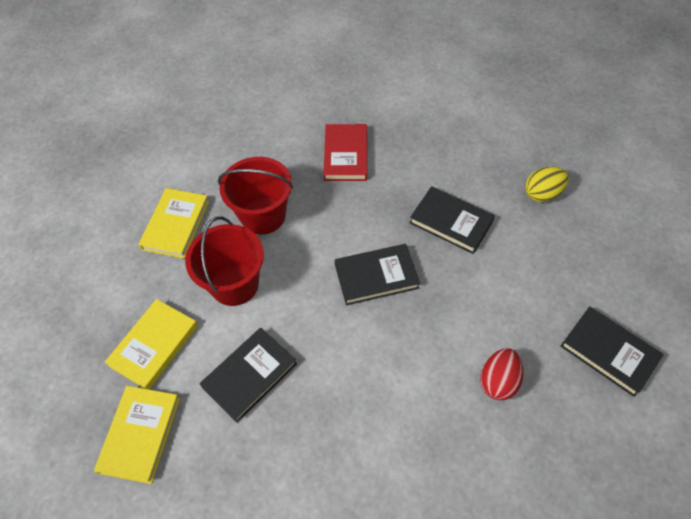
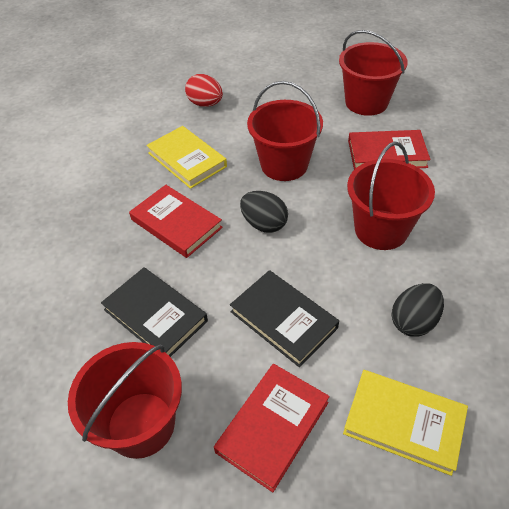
black book: [200,328,297,423] [335,244,420,305] [410,186,495,254] [561,307,664,397] = 4 -> [101,267,208,357] [230,270,339,367] = 2
black egg: none = 0 -> [240,191,288,233] [392,283,444,337] = 2
red book: [323,124,367,181] = 1 -> [129,185,223,258] [214,364,330,492] [348,130,430,170] = 3
red bucket: [185,217,264,306] [218,157,293,234] = 2 -> [68,342,182,459] [247,81,323,181] [339,30,407,116] [347,142,435,250] = 4
yellow book: [94,386,180,484] [105,299,198,390] [139,188,209,259] = 3 -> [146,126,227,189] [343,370,468,476] = 2
yellow egg: [525,166,569,202] = 1 -> none = 0

